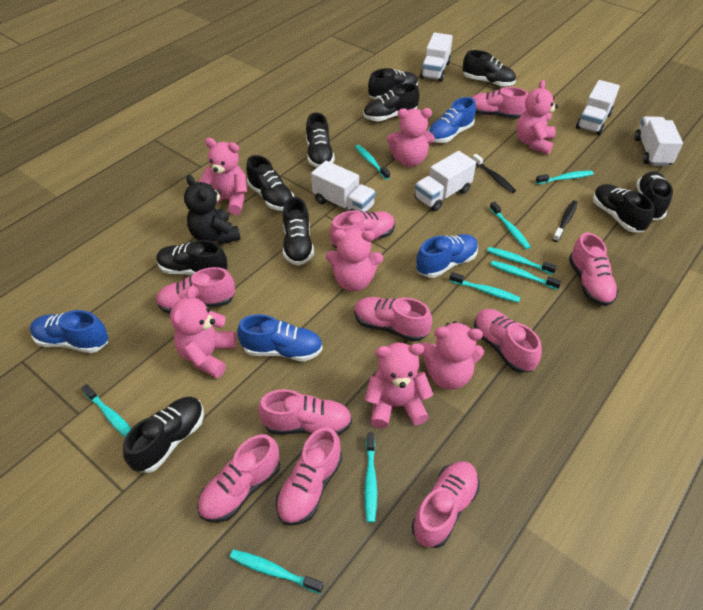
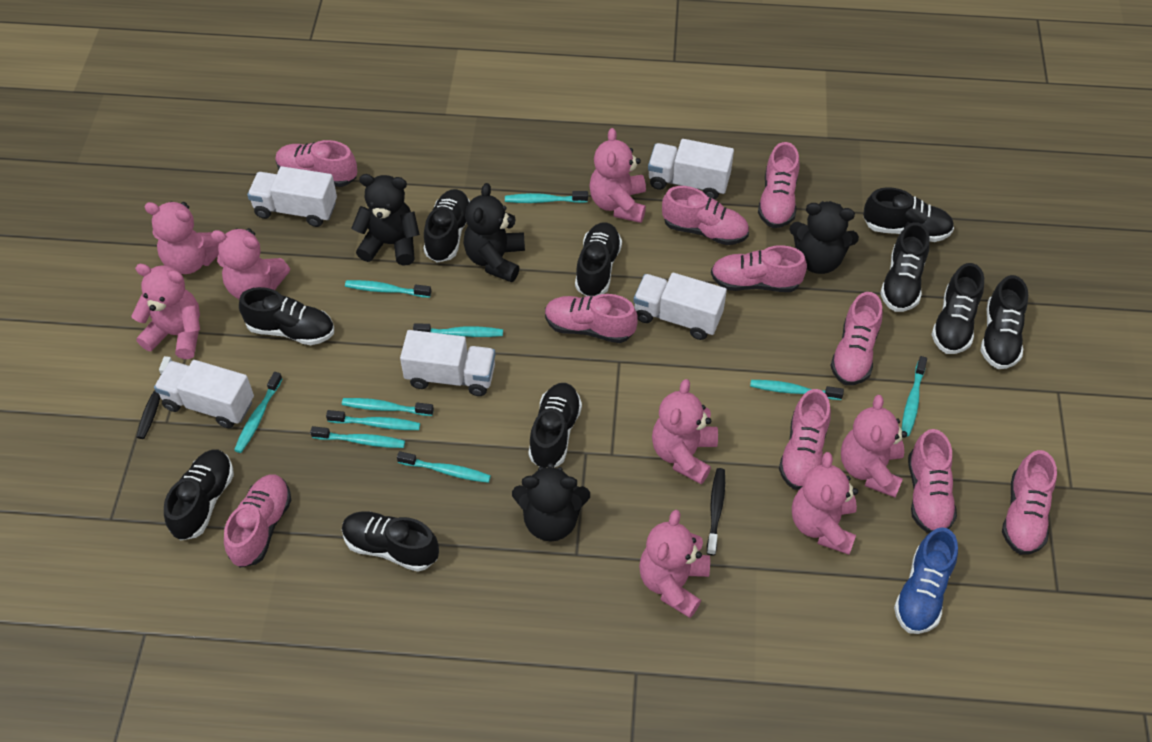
black teddy bear: [184,175,241,245] = 1 -> [352,174,420,266] [463,183,525,282] [512,463,590,542] [789,201,859,274] = 4
blue shoe: [30,310,108,353] [237,314,323,361] [416,234,478,278] [428,97,476,143] = 4 -> [894,527,958,634] = 1
pink teddy bear: [170,286,236,378] [199,138,247,215] [326,228,383,291] [365,343,433,428] [387,108,434,167] [421,321,484,390] [516,80,558,155] = 7 -> [132,264,200,359] [144,202,219,274] [211,228,290,299] [589,128,646,223] [639,510,710,618] [652,379,718,484] [792,452,858,555] [841,395,907,497] = 8
turquoise toothbrush: [81,384,132,437] [230,549,323,594] [355,145,390,180] [364,433,377,523] [449,272,520,303] [487,247,557,275] [490,201,531,249] [490,260,562,290] [536,170,594,184] = 9 -> [234,372,282,453] [310,426,405,448] [326,410,420,430] [342,398,434,416] [345,280,431,298] [397,451,491,483] [413,324,503,337] [505,191,588,203] [750,380,844,400] [902,356,927,436] = 10

